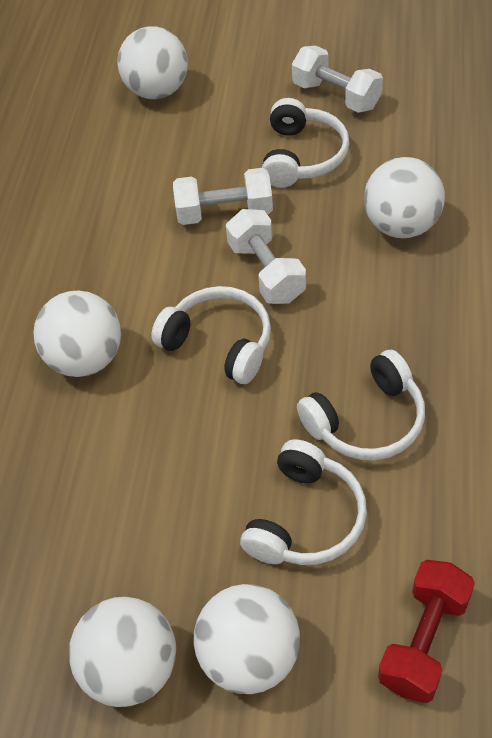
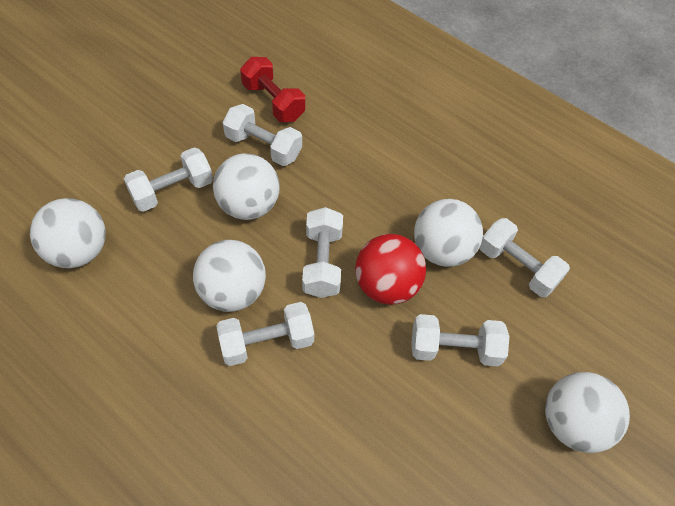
red ball: none = 0 -> [355,234,426,305] = 1
white dumbbell: [173,168,273,225] [226,209,306,304] [292,46,383,113] = 3 -> [124,148,213,212] [216,302,314,366] [223,104,302,166] [302,207,343,298] [411,314,510,366] [480,218,570,297] = 6
white headphones: [151,286,271,384] [240,439,367,565] [262,98,349,188] [297,350,425,460] = 4 -> none = 0

